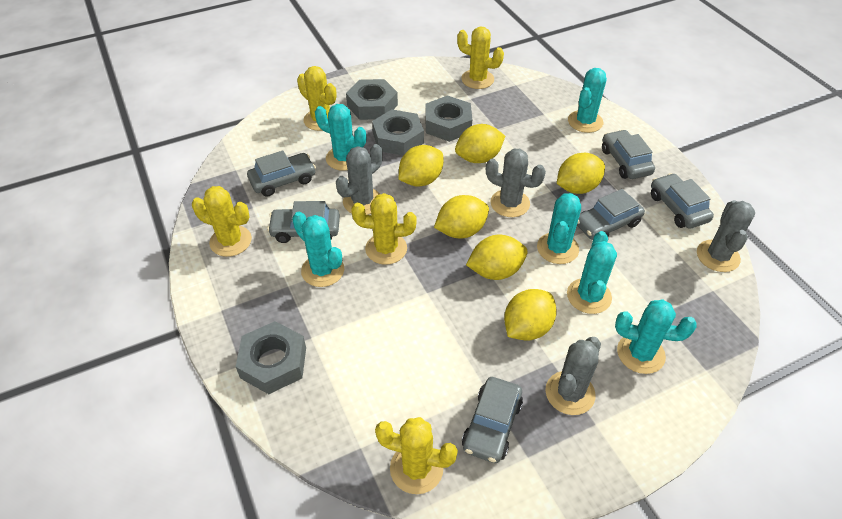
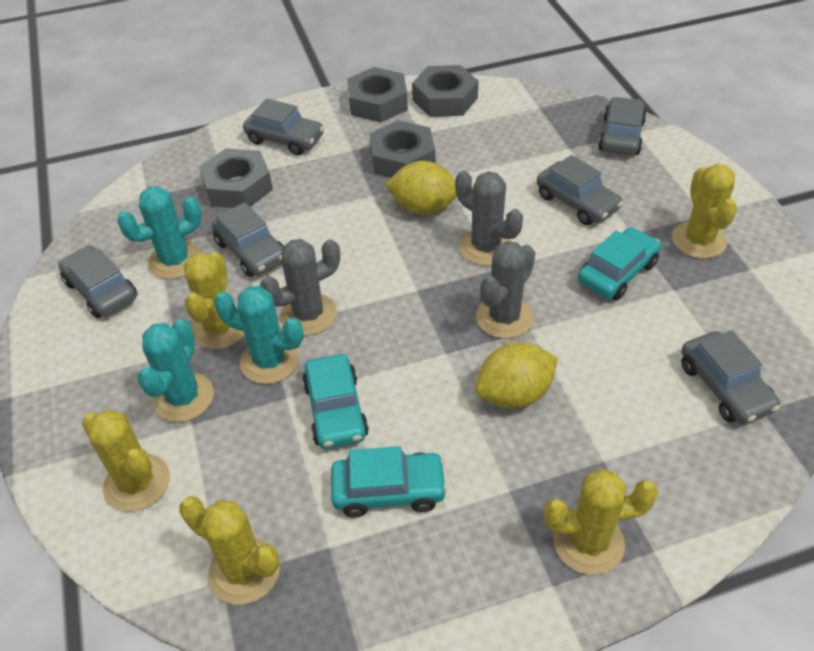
grey cactus: [336,144,383,215] [486,148,546,217] [545,337,601,415] [697,200,755,272] = 4 -> [260,239,340,336] [455,171,523,266] [476,241,535,339] = 3
turquoise cactus: [292,212,344,287] [315,104,366,171] [537,193,581,264] [567,231,617,314] [568,68,607,133] [615,299,697,374] = 6 -> [117,186,202,279] [137,319,214,422] [214,286,304,384] = 3
turquoise car: none = 0 -> [302,354,369,449] [331,446,448,517] [578,227,661,300] = 3
yellow lemon: [399,145,443,187] [434,195,489,238] [455,124,505,163] [466,235,528,280] [504,289,557,341] [557,153,605,194] = 6 -> [385,161,457,214] [475,342,558,409] = 2

